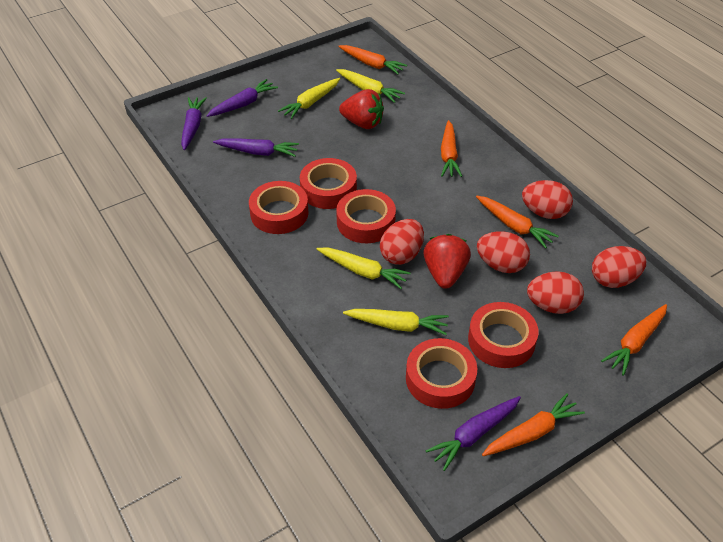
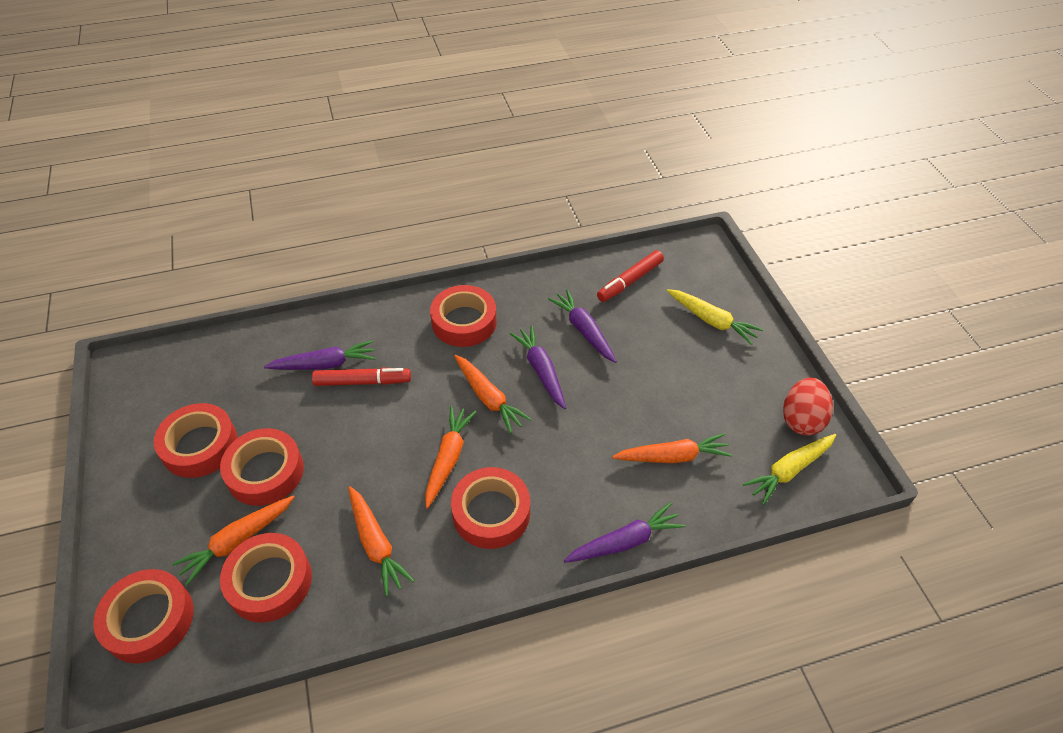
red egg: [380,219,424,265] [477,231,530,273] [522,180,573,219] [527,271,584,314] [592,246,646,288] = 5 -> [783,378,833,436] = 1
red marker: none = 0 -> [312,368,411,386] [597,250,664,302] = 2
red strawberry: [339,89,384,129] [423,234,471,289] = 2 -> none = 0
red tape: [249,181,309,234] [300,158,357,209] [336,189,396,243] [406,338,477,409] [468,302,539,368] = 5 -> [93,569,194,663] [154,403,238,478] [220,428,304,506] [220,533,312,623] [430,285,497,347] [451,467,530,549] = 6
yellow carrot: [278,78,340,119] [317,247,411,289] [336,69,405,103] [343,309,449,335] = 4 -> [667,289,763,345] [743,434,836,505] = 2

